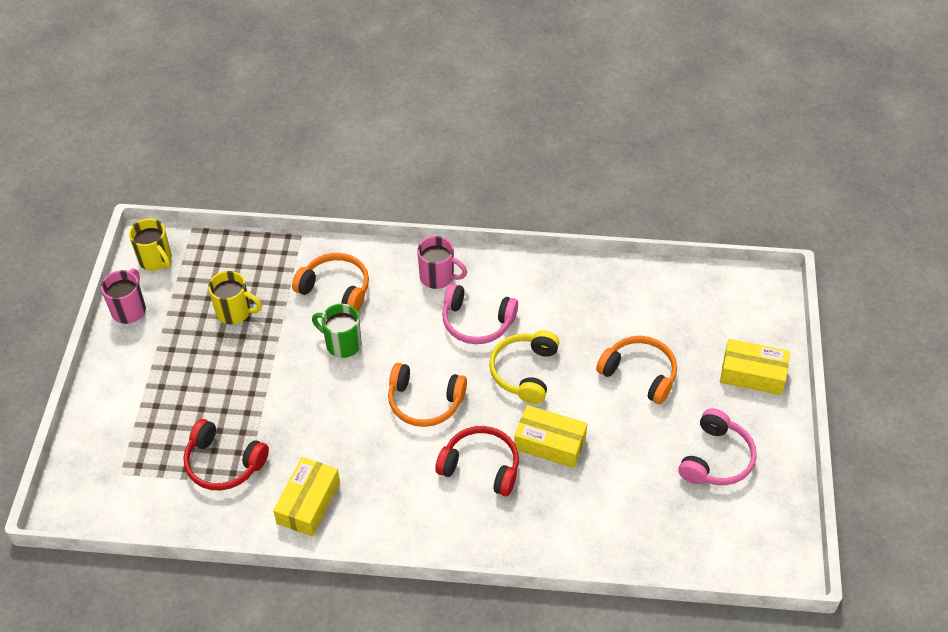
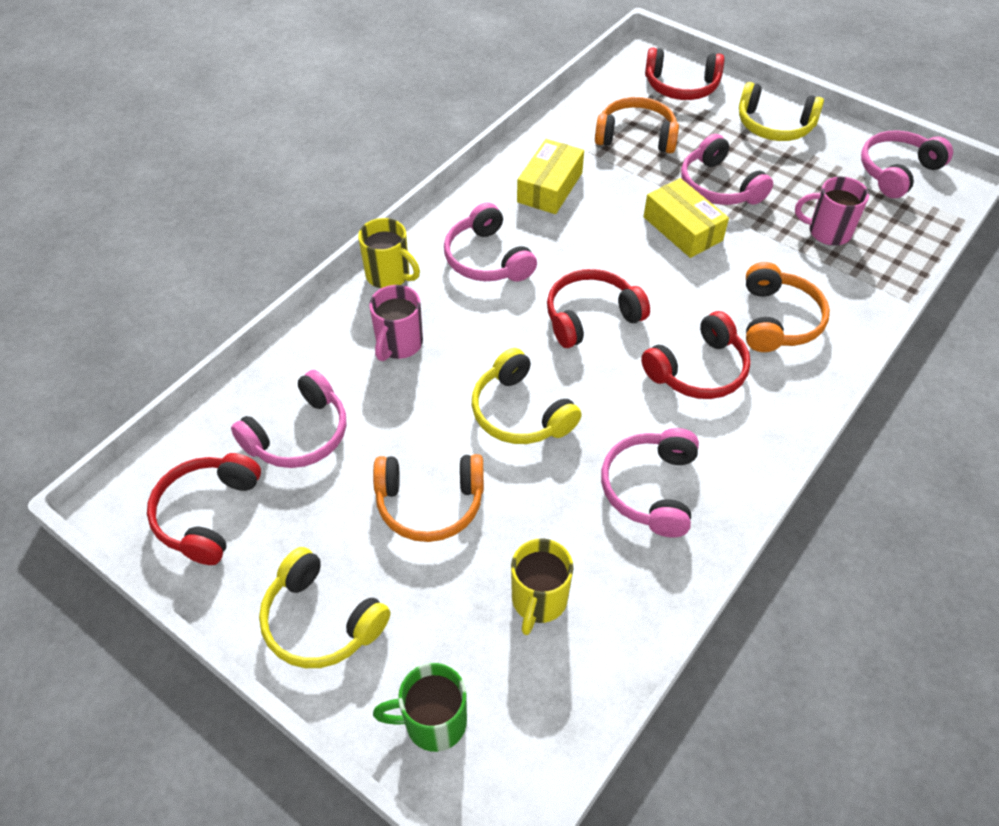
pink headphones: [442,284,518,344] [679,408,757,485] = 2 -> [231,370,346,468] [444,202,537,282] [601,428,699,537] [681,134,773,205] [861,130,953,198] = 5
red headphones: [183,419,269,490] [435,426,519,496] = 2 -> [147,453,261,565] [547,269,650,348] [641,311,751,399] [645,48,724,100] = 4
yellow box: [273,457,340,536] [514,405,587,468] [720,339,790,395] = 3 -> [517,139,584,214] [643,178,729,258] = 2
yellow headphones: [489,330,559,404] = 1 -> [259,547,390,668] [472,348,582,444] [739,82,824,141] = 3

